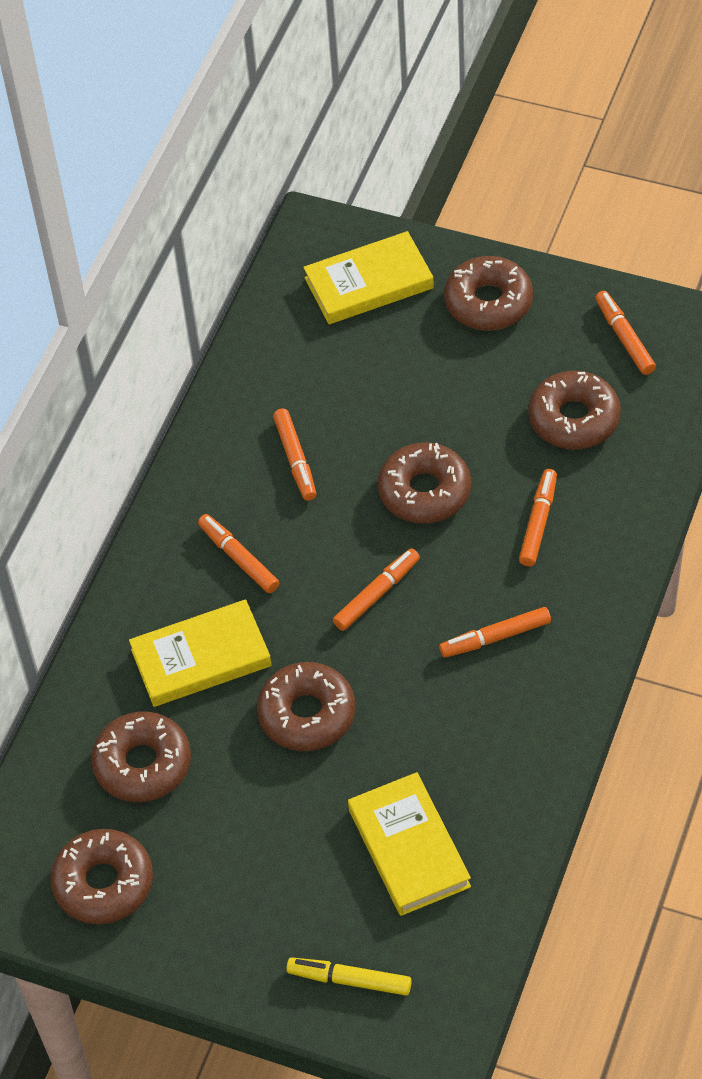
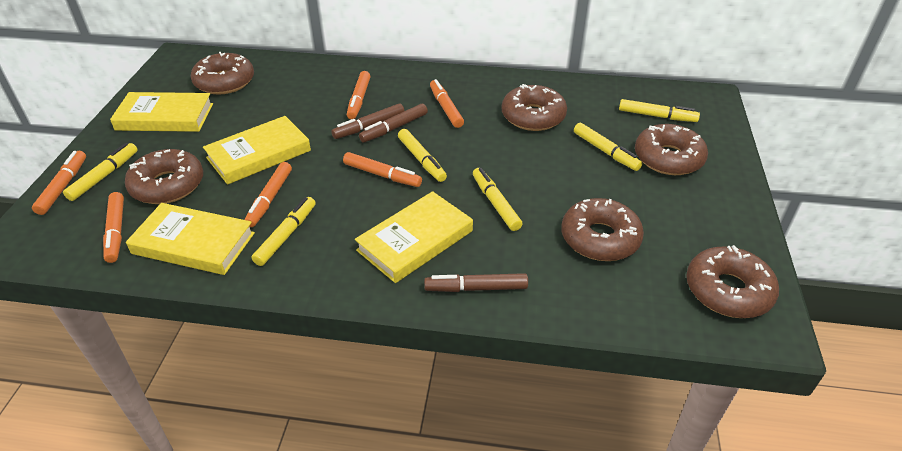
brown marker: none = 0 -> [331,103,405,139] [359,104,428,142] [424,273,528,292] = 3
yellow book: [129,599,271,707] [303,231,434,324] [348,772,471,916] = 3 -> [110,92,213,132] [126,203,255,275] [203,116,311,185] [355,191,473,283] = 4
yellow marker: [286,957,412,996] = 1 -> [63,143,137,201] [252,197,316,266] [398,129,447,182] [473,168,522,231] [574,123,642,171] [619,99,700,122] = 6

